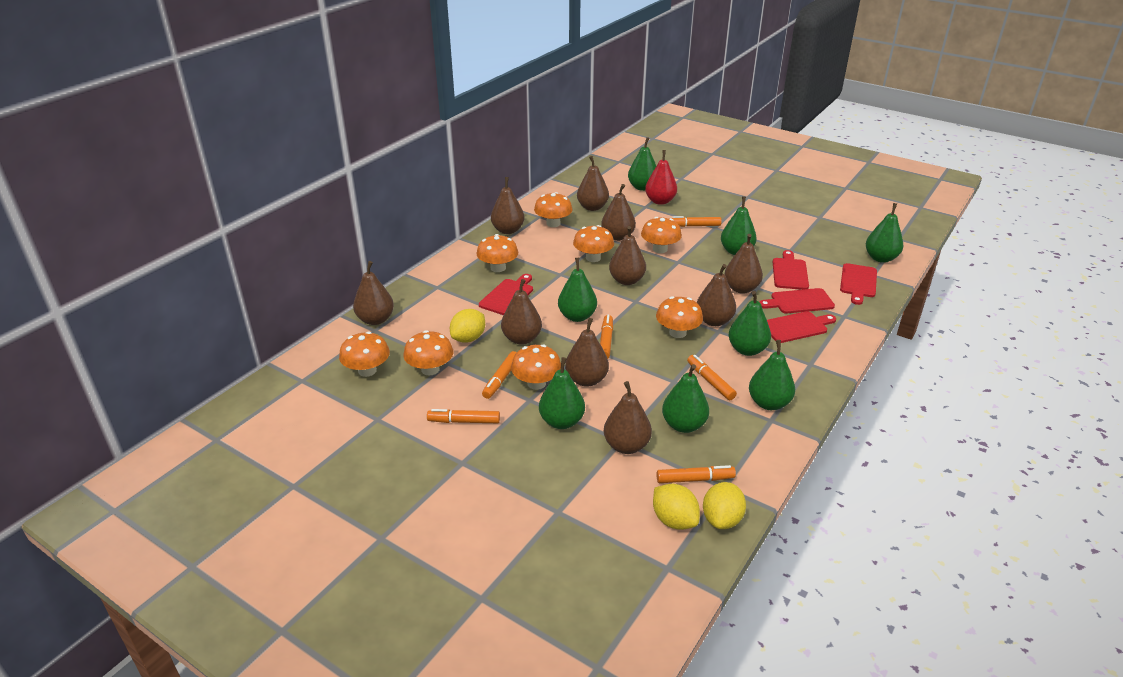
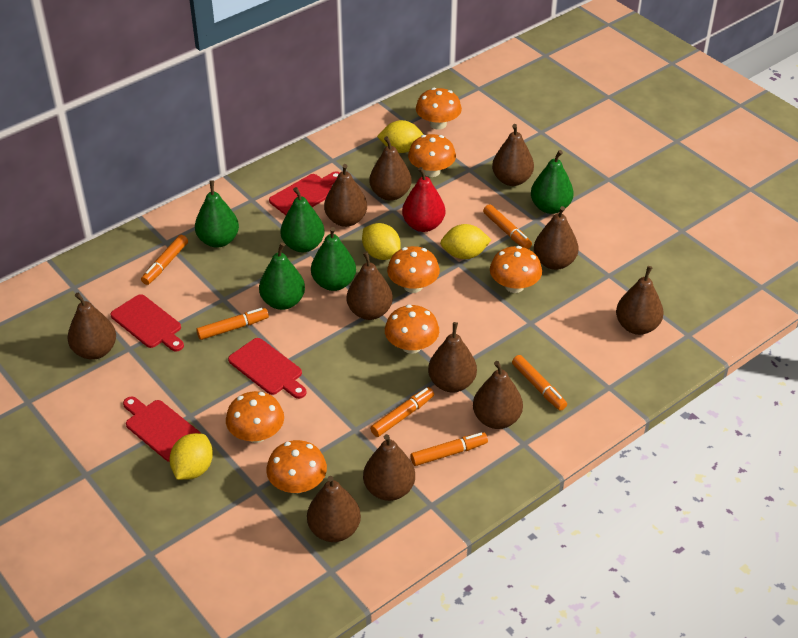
brown pear: [353,261,394,325] [491,177,525,234] [501,279,542,345] [565,318,609,387] [577,156,609,211] [601,184,636,241] [604,381,652,454] [609,226,646,285] [696,264,736,326] [725,234,763,294] = 10 -> [67,292,116,360] [307,476,361,542] [324,164,367,227] [347,252,393,320] [363,434,415,501] [369,136,411,201] [428,322,477,393] [473,361,523,429] [492,124,534,186] [534,206,578,270] [616,266,664,335] = 11
green pear: [539,357,585,429] [558,258,597,322] [628,137,656,191] [662,364,709,433] [721,197,757,255] [728,291,771,356] [749,340,795,410] [866,203,903,263] = 8 -> [195,180,239,248] [259,242,305,310] [280,187,325,252] [311,227,356,291] [531,150,574,214] = 5
orange mushroom: [339,332,390,377] [403,330,454,375] [476,234,518,272] [511,344,561,390] [534,192,573,227] [573,225,614,262] [641,217,682,253] [656,296,703,338] = 8 -> [226,391,284,443] [266,440,327,493] [385,305,439,354] [387,246,440,293] [408,134,456,177] [416,88,462,130] [490,246,542,293] = 7
red cutting board: [479,274,533,315] [759,288,835,314] [767,311,836,343] [773,250,809,290] [840,263,877,305] = 5 -> [111,294,184,352] [123,396,202,462] [228,338,307,399] [269,171,340,215] = 4
yellow lemon: [450,309,485,343] [653,484,700,530] [703,482,746,529] = 3 -> [169,433,213,480] [362,223,401,260] [377,120,424,153] [440,224,491,259] = 4

